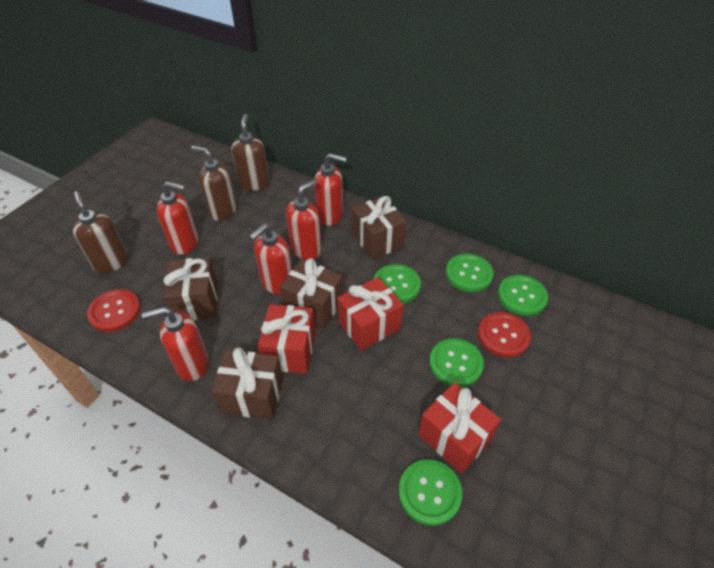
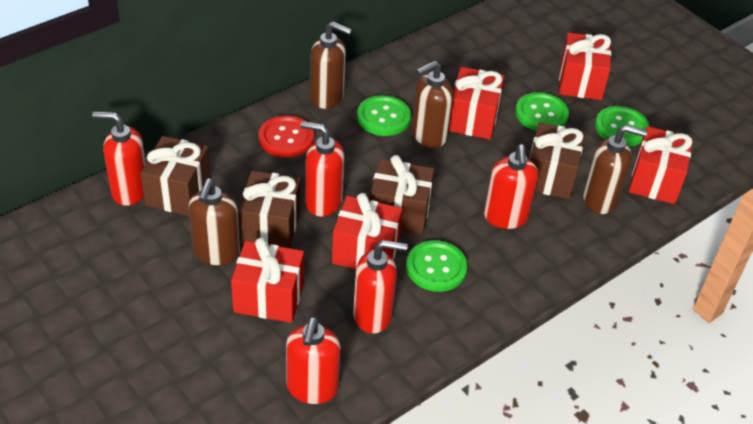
brown soap dispenser: [73,191,128,273] [191,146,237,221] [232,114,270,191] = 3 -> [189,178,240,265] [310,21,352,109] [411,60,454,148] [583,125,647,214] = 4
green button: [374,264,421,303] [399,459,462,526] [429,338,484,387] [446,254,494,292] [498,275,548,316] = 5 -> [357,95,411,136] [406,240,468,292] [515,92,569,131] [595,106,650,147] = 4
red button: [87,289,140,332] [478,312,531,358] = 2 -> [259,115,314,158] = 1
red gift: [258,304,315,374] [338,277,403,351] [418,382,501,473] = 3 -> [231,237,304,323] [332,193,403,269] [449,67,505,139] [559,33,611,100] [629,126,693,204] = 5

